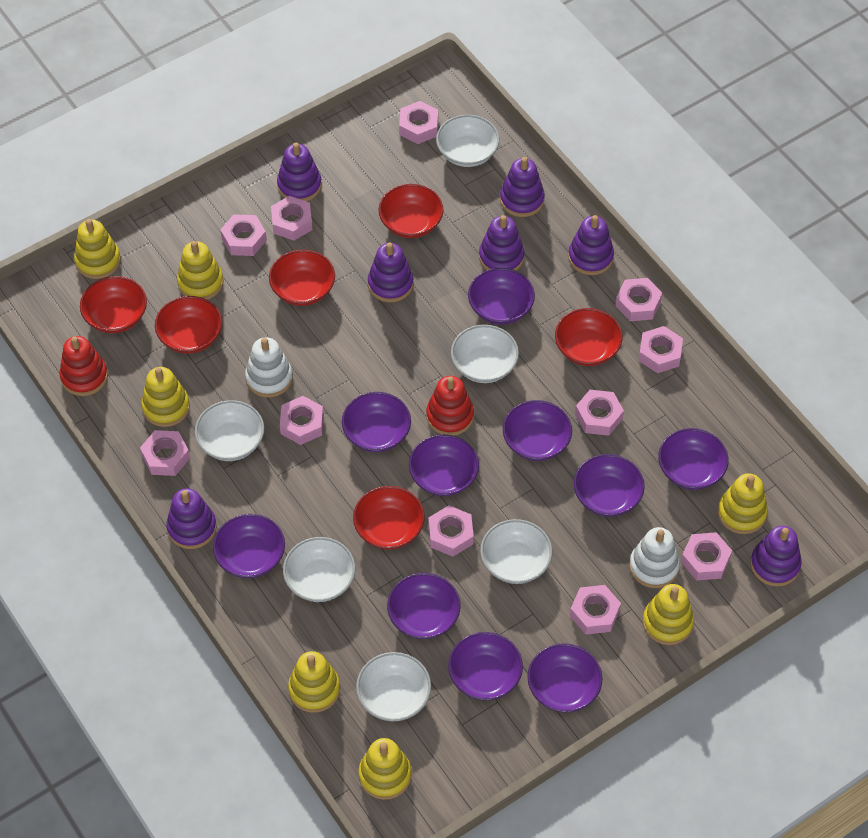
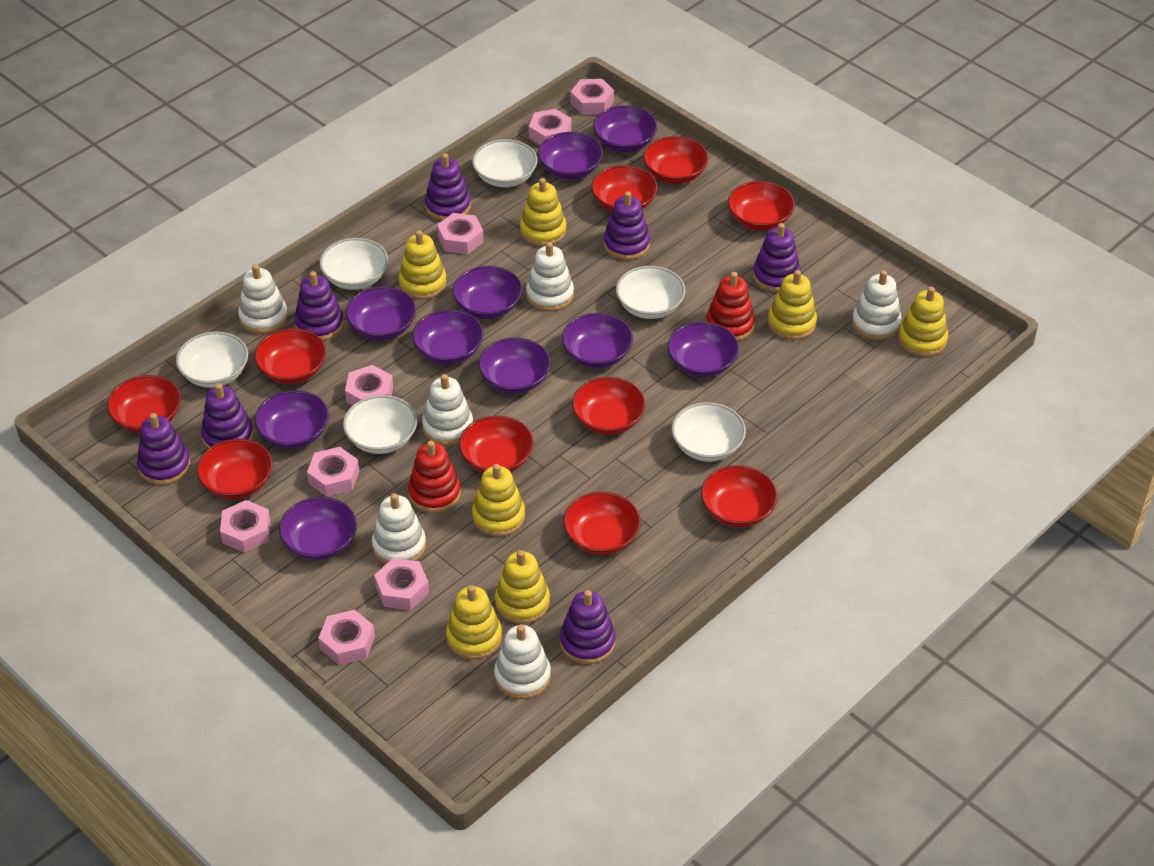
pink nut: [140,430,190,476] [220,214,267,256] [271,196,313,241] [280,396,324,445] [399,101,438,144] [429,505,474,557] [570,585,621,634] [575,390,624,436] [615,278,662,321] [639,326,683,373] [681,533,732,580] = 11 -> [220,500,271,553] [307,447,359,497] [318,610,375,665] [345,365,393,406] [374,558,429,610] [437,213,484,254] [529,109,571,145] [571,79,614,115] = 8
red bowl: [80,276,147,333] [155,296,222,354] [269,250,335,306] [353,486,425,549] [379,184,444,238] [555,308,622,366] = 6 -> [107,375,181,433] [196,439,273,499] [254,328,326,384] [459,416,534,473] [563,492,641,555] [572,377,645,435] [591,165,657,212] [643,136,709,184] [701,465,777,527] [728,181,795,231] = 10
white stacking toy: [245,337,293,397] [629,527,680,588] = 2 -> [238,264,288,334] [372,493,426,564] [422,374,473,445] [494,624,551,699] [526,242,574,311] [852,270,902,340] = 6

